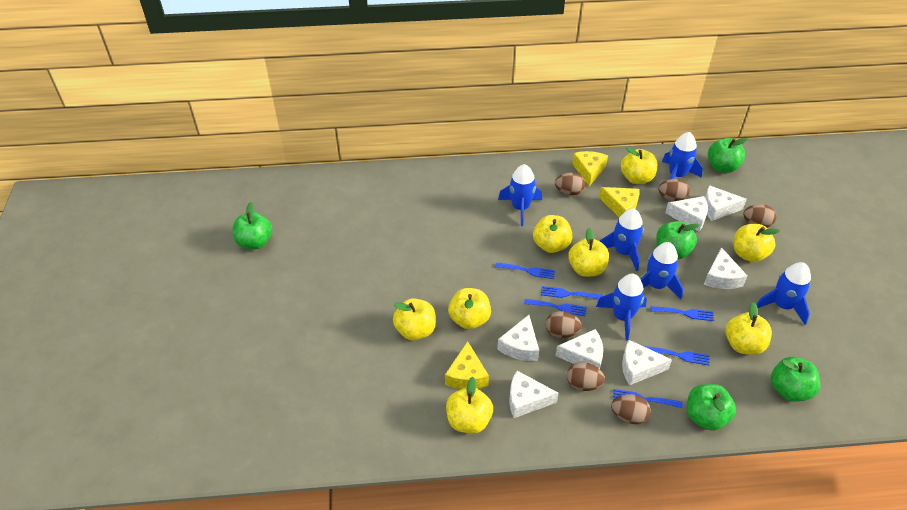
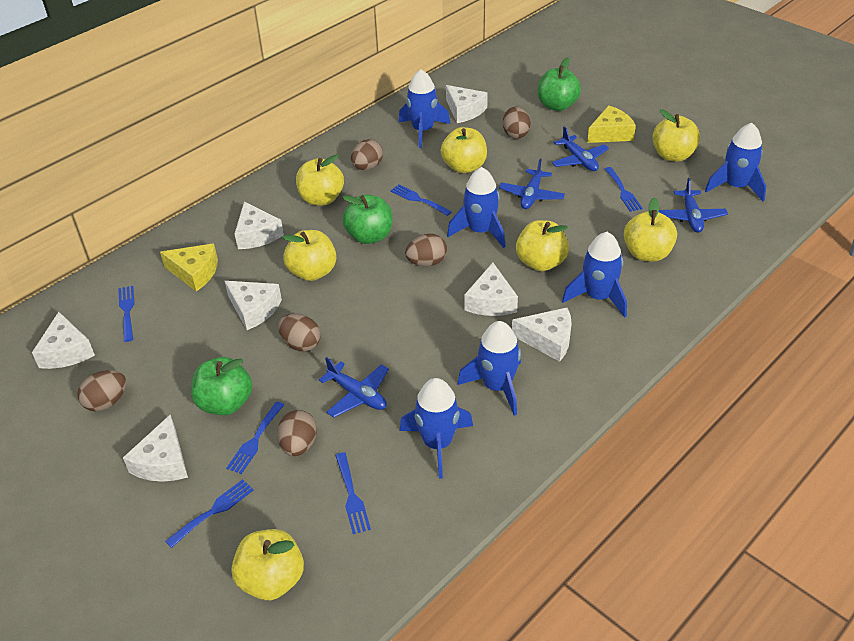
blue plane: none = 0 -> [319,357,389,418] [499,158,565,209] [552,126,609,171] [659,178,728,233] = 4
green apple: [232,202,272,249] [656,221,700,259] [687,384,736,431] [708,138,748,173] [771,357,820,402] = 5 -> [191,357,252,415] [342,195,392,244] [538,57,581,111] = 3
yellow apple: [393,298,436,340] [446,377,493,434] [448,288,491,329] [533,215,573,253] [568,228,609,277] [621,147,657,184] [726,302,772,355] [733,224,780,262] = 8 -> [231,529,304,600] [282,230,336,281] [296,154,344,206] [441,127,487,173] [516,220,569,271] [624,197,677,262] [652,109,700,162] = 7
yellow cheese: [445,341,489,389] [572,151,608,186] [599,187,640,218] = 3 -> [160,243,218,291] [587,105,636,143] = 2

